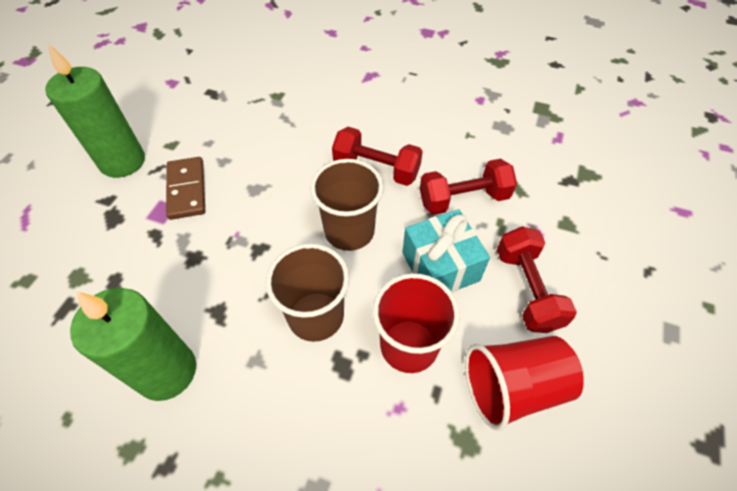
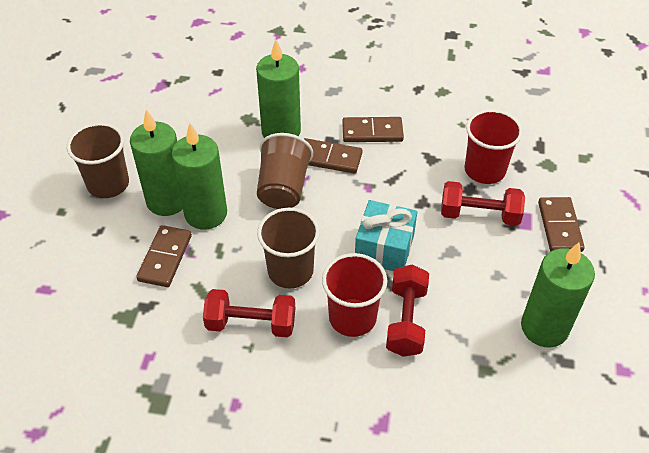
brown cup: [266,243,349,342] [310,159,384,251] = 2 -> [67,123,129,198] [257,133,313,209] [257,208,320,289] = 3
brown domino: [166,157,205,220] = 1 -> [136,225,192,287] [304,138,362,173] [342,117,404,142] [538,197,585,252] = 4
green candle: [45,44,145,178] [70,288,196,401] = 2 -> [130,109,183,216] [171,123,227,230] [256,39,301,138] [521,243,595,347] = 4

